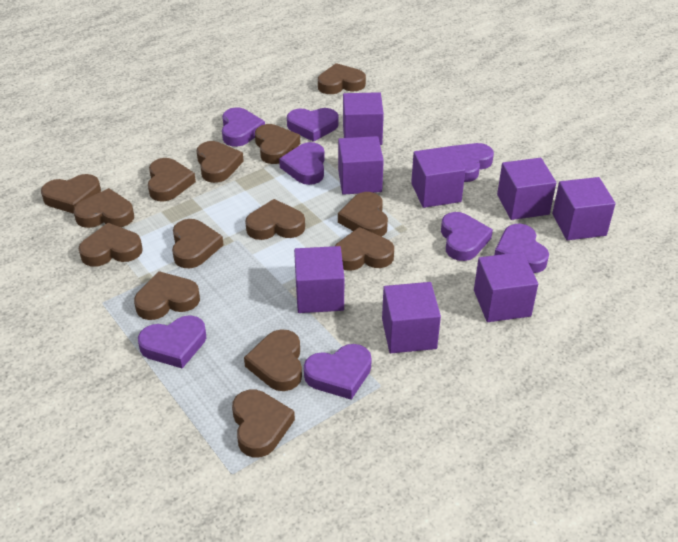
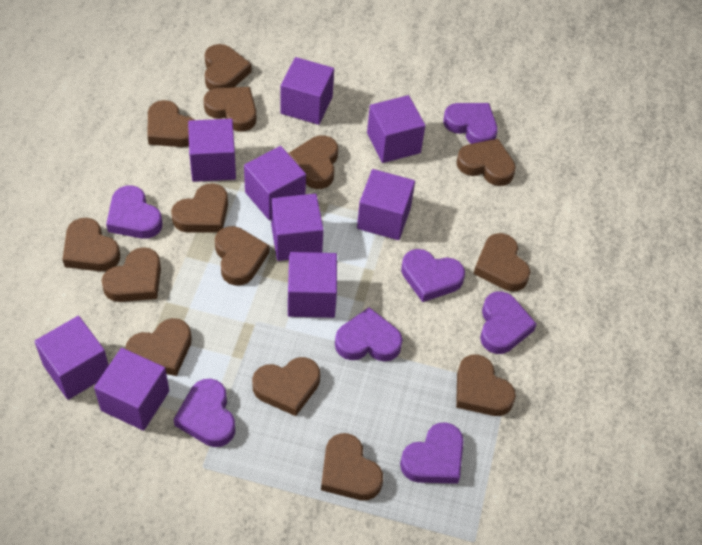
purple cube: [294,246,344,313] [338,136,384,195] [343,92,384,145] [382,282,441,353] [411,146,465,208] [474,252,538,322] [497,158,556,220] [552,177,616,240] = 8 -> [34,316,109,400] [94,348,169,431] [188,119,236,182] [244,146,306,221] [271,194,324,261] [281,57,334,125] [288,252,337,318] [357,169,415,240] [367,95,425,163] = 9
purple heart: [138,315,206,368] [222,107,265,147] [279,142,325,185] [287,108,339,142] [304,344,372,400] [441,212,493,261] [453,143,494,182] [494,224,549,273] = 8 -> [106,185,162,239] [173,379,235,447] [335,307,403,362] [400,422,464,484] [401,249,465,302] [443,103,498,144] [480,291,537,354] = 7

